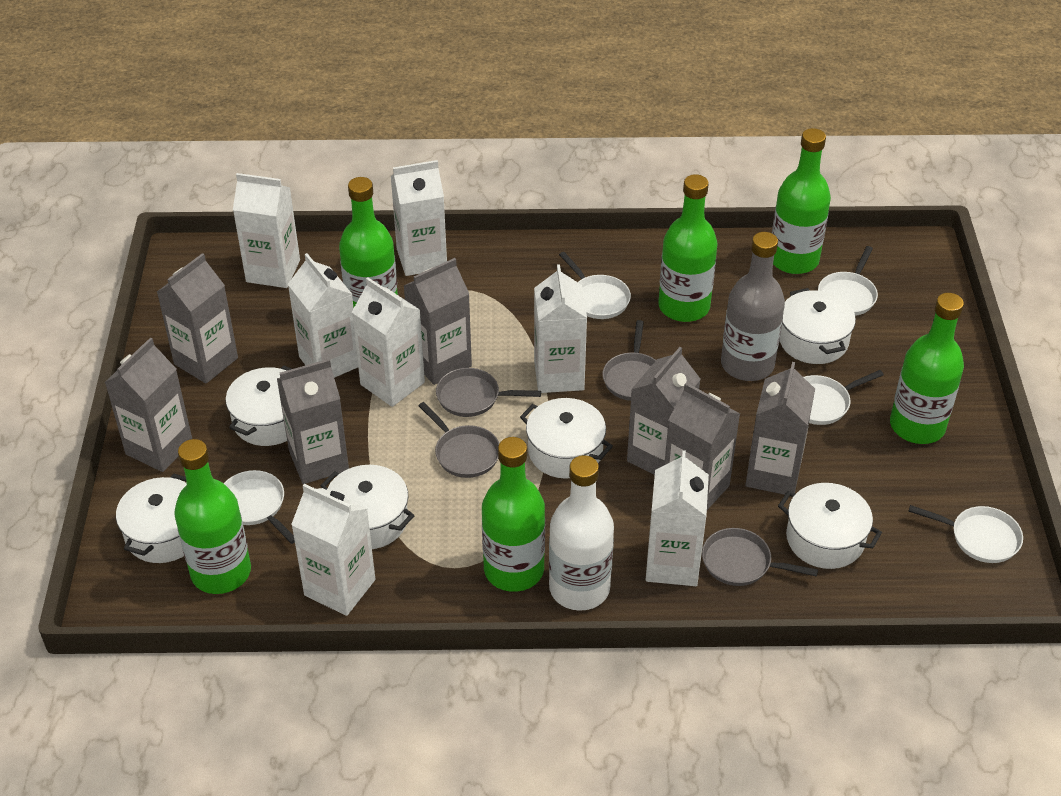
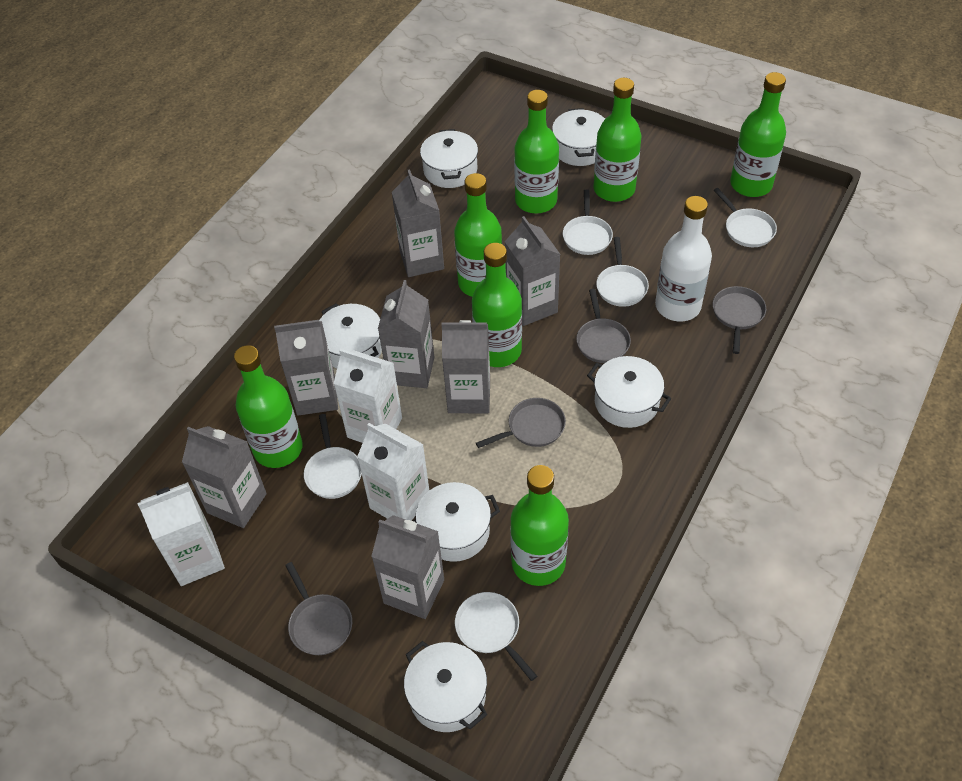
green bottle: [174,439,251,594] [339,177,398,308] [482,437,545,592] [658,174,717,322] [772,128,831,274] [890,293,964,444] = 6 -> [234,345,303,468] [454,173,502,297] [472,243,522,367] [510,465,569,586] [514,90,559,213] [593,78,641,202] [730,72,786,197] = 7
grey bottle: [721,232,785,381] = 1 -> none = 0
white carton: [233,173,300,288] [288,253,358,378] [291,484,375,616] [352,277,425,407] [391,160,447,276] [534,264,587,393] [646,450,709,586] = 7 -> [137,482,225,586] [333,349,402,443] [357,423,429,521] = 3

